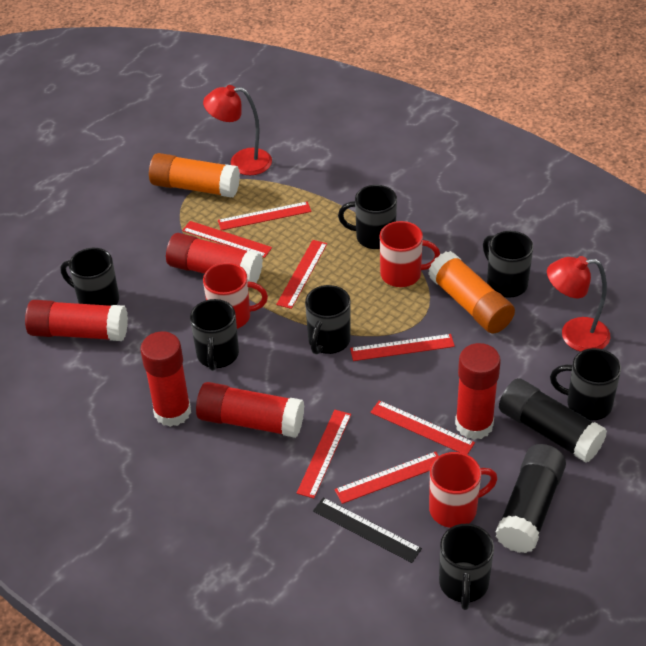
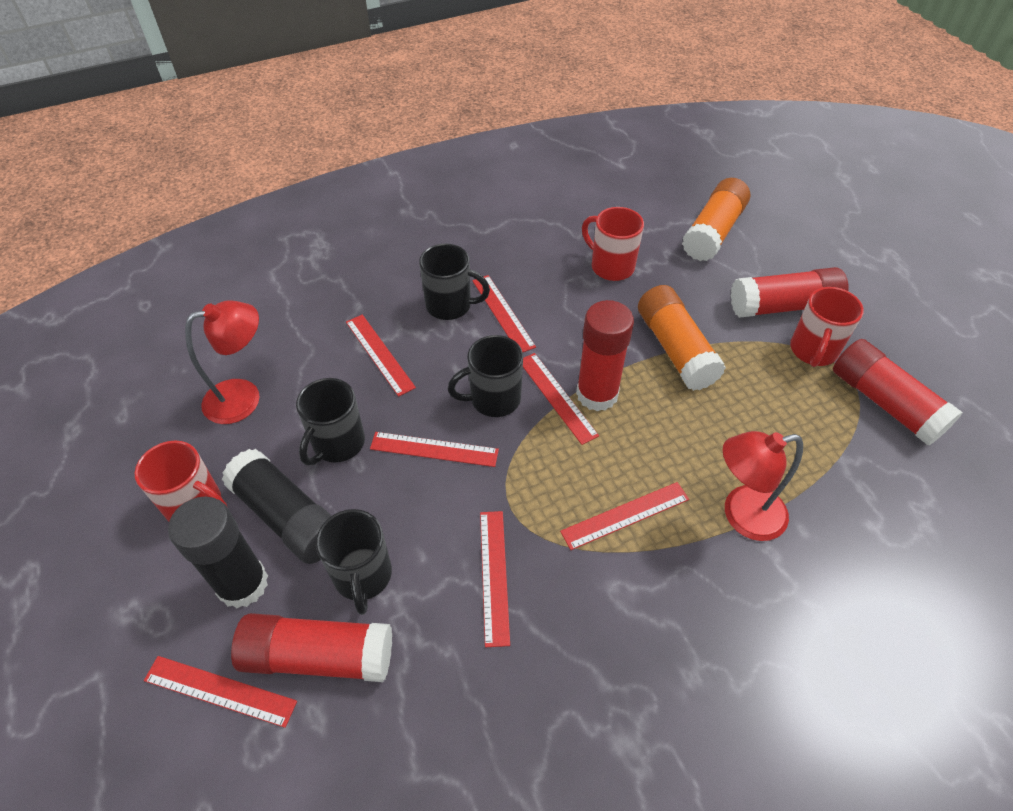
black mug: [61,248,119,306] [190,299,239,371] [305,285,351,355] [338,185,397,249] [439,524,494,610] [483,231,533,298] [550,348,621,420] = 7 -> [296,378,365,466] [316,509,392,615] [419,244,490,320] [448,335,523,417] = 4
black ruler: [313,497,422,563] = 1 -> none = 0
red glue stick: [25,300,128,341] [140,331,191,427] [166,233,263,283] [196,382,304,438] [455,343,501,440] = 5 -> [231,613,392,682] [576,300,634,411] [731,267,849,318] [833,339,963,446] = 4

